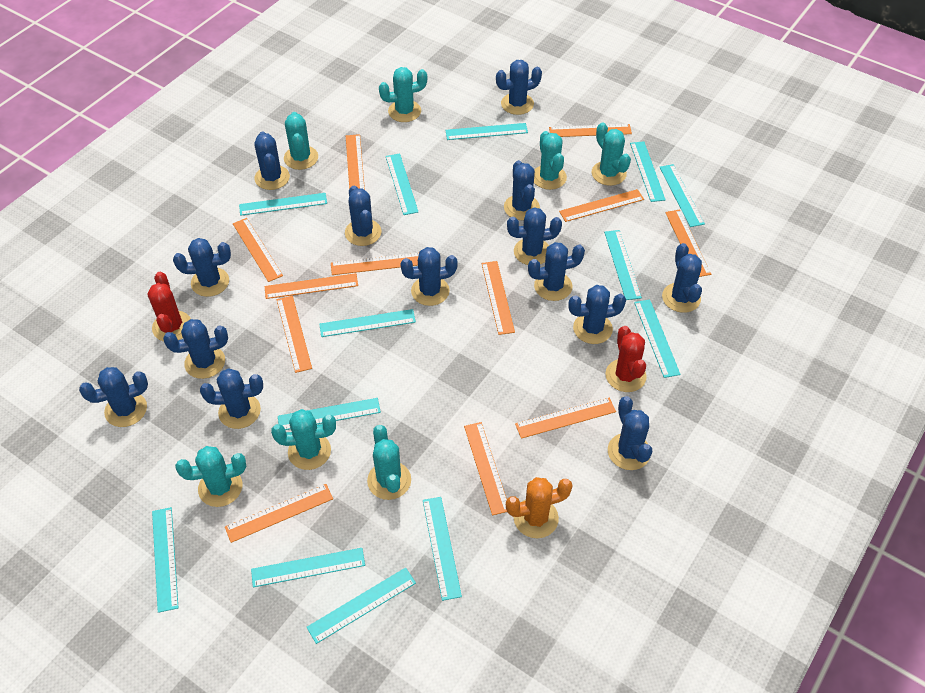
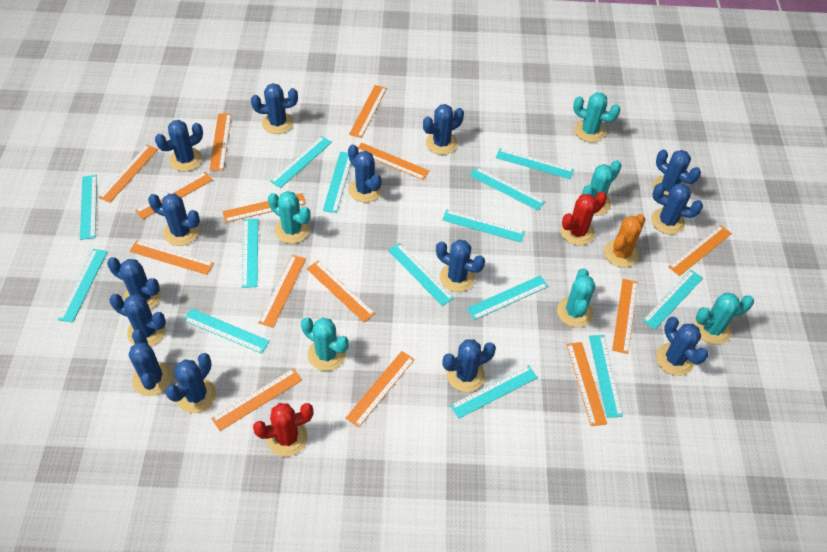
orange ruler: [225,484,333,543] [233,218,283,282] [265,273,358,299] [277,296,312,373] [331,253,419,275] [346,134,365,190] [464,422,507,515] [481,261,515,335] [515,398,616,439] [549,124,632,137] [559,189,644,222] [665,210,712,277] = 12 -> [98,145,158,203] [130,240,214,275] [135,172,213,220] [209,114,231,171] [211,368,302,431] [222,193,306,223] [259,255,306,328] [307,261,375,322] [345,351,415,428] [349,85,387,138] [358,143,429,180] [567,342,607,426] [612,279,638,354] [668,225,732,276] = 14
turquoise cactus: [175,446,246,507] [271,409,336,470] [284,112,318,170] [367,425,411,500] [379,67,427,122] [534,131,567,190] [591,122,631,186] = 7 -> [268,191,310,244] [301,317,349,371] [557,268,596,327] [573,92,621,142] [579,160,621,215] [694,293,754,345] = 6
turquoise ruler: [152,507,179,613] [239,193,327,216] [251,548,365,587] [278,398,381,430] [307,568,416,644] [319,309,416,337] [386,154,418,215] [423,497,462,601] [445,123,528,140] [604,230,642,300] [630,141,666,202] [634,299,681,378] [660,164,705,227] = 13 -> [58,249,107,323] [80,175,97,240] [183,308,270,354] [242,219,258,288] [270,136,332,188] [323,152,351,213] [388,243,454,306] [442,209,525,242] [450,365,538,419] [467,276,548,320] [470,167,545,211] [496,148,574,179] [589,335,623,418] [642,270,703,330] = 14

